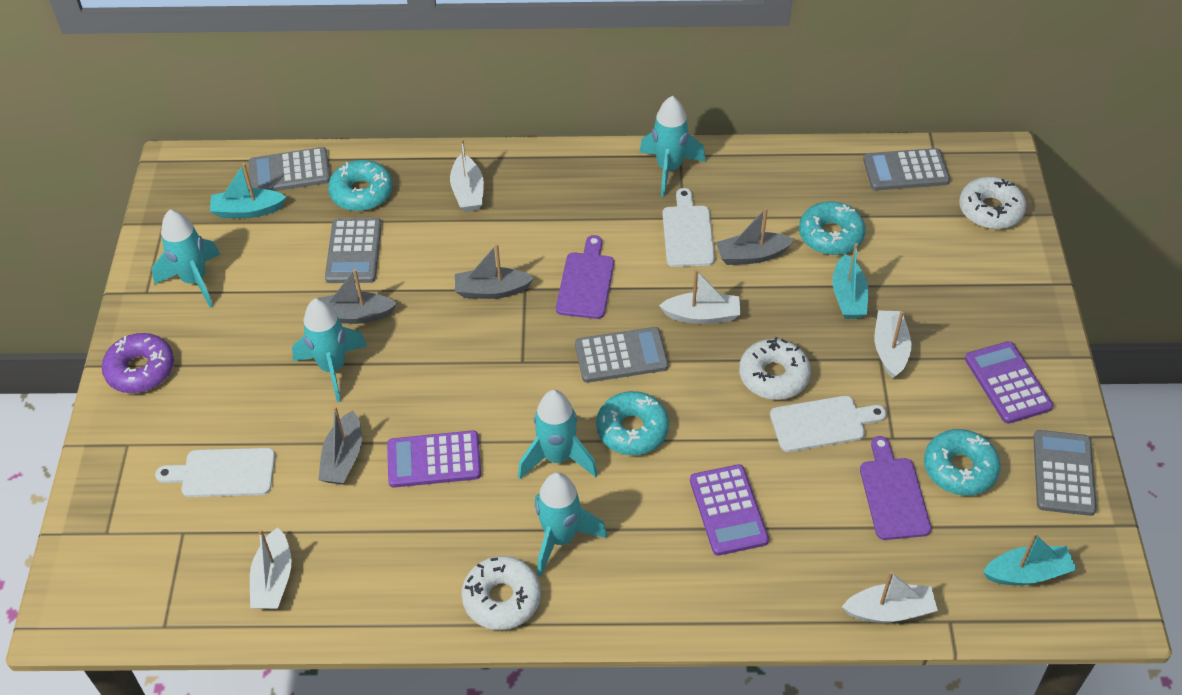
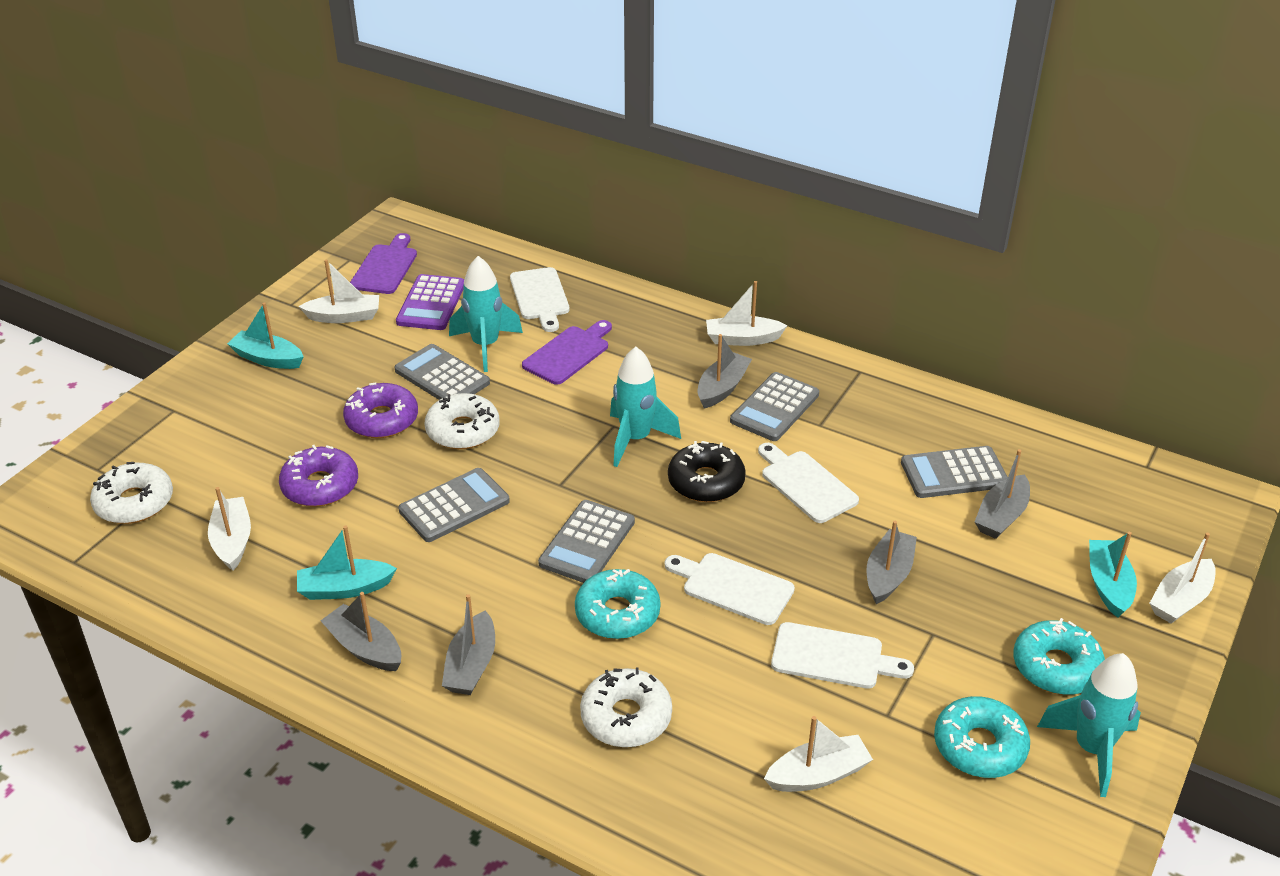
black donut: none = 0 -> [668,441,746,502] = 1
grey boat: [317,269,397,324] [318,406,362,485] [455,244,534,299] [716,207,794,265] = 4 -> [321,592,401,671] [442,594,495,695] [698,334,752,408] [866,521,917,604] [975,449,1030,539] = 5
purple calculator: [387,430,481,488] [690,464,769,556] [965,341,1053,424] = 3 -> [396,274,464,330] = 1
purple donut: [102,333,174,393] = 1 -> [279,445,358,507] [343,382,418,438] = 2
turquoise donut: [328,160,393,211] [596,391,669,455] [799,201,866,255] [924,429,1001,496] = 4 -> [575,569,661,639] [934,696,1030,778] [1013,618,1105,695] = 3
turquoise rocket: [152,210,221,308] [292,299,367,402] [518,390,598,479] [535,472,607,576] [639,96,706,197] = 5 -> [449,256,523,372] [610,347,681,467] [1037,653,1141,797] = 3
white cutting board: [155,448,275,497] [662,188,715,267] [770,396,887,452] = 3 -> [510,267,570,332] [665,553,795,625] [758,443,859,523] [771,622,914,689] = 4

